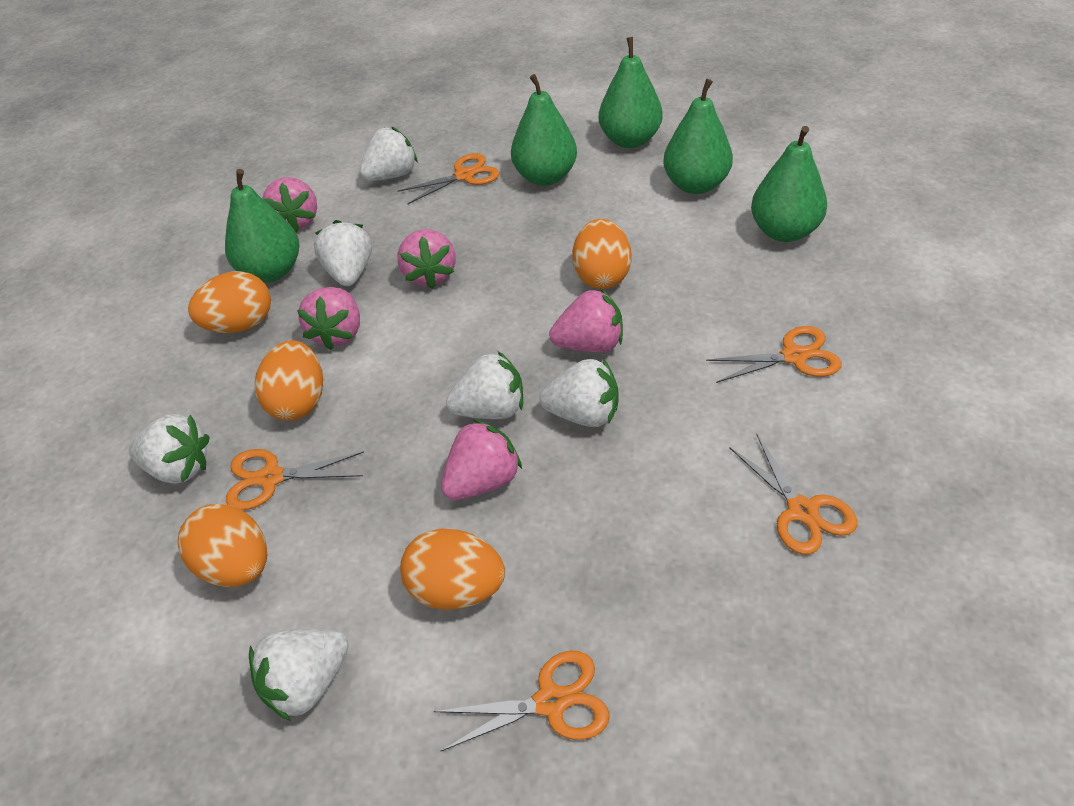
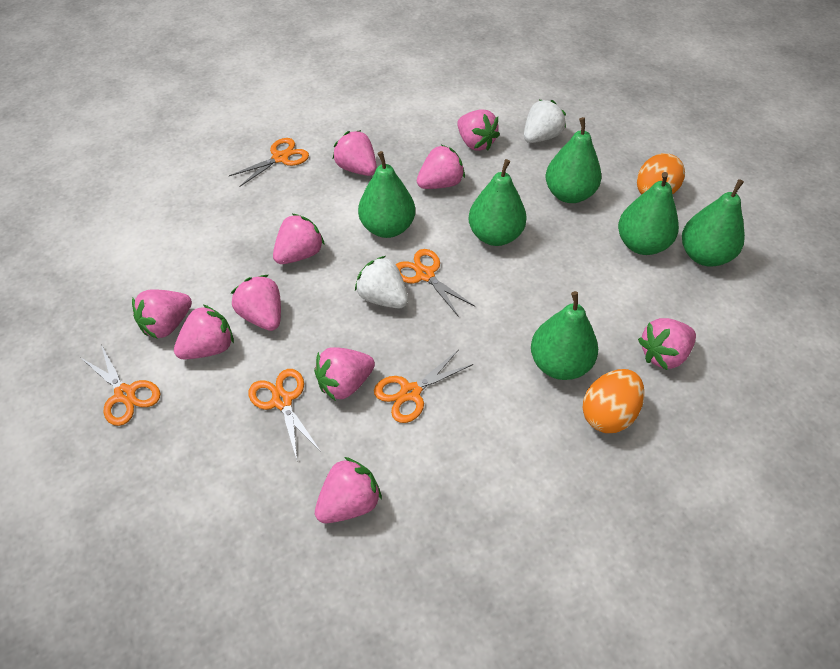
green pear: [225,169,299,282] [511,74,577,186] [599,37,663,148] [663,79,733,194] [751,126,827,242] = 5 -> [358,151,415,238] [468,159,527,246] [531,291,598,380] [546,117,602,203] [618,172,679,255] [682,179,745,266] = 6
orange egg: [178,503,267,587] [188,271,271,333] [255,340,323,421] [400,528,505,610] [572,219,632,289] = 5 -> [582,369,644,433] [637,153,685,194] = 2
pink strawberry: [262,177,317,233] [297,287,360,350] [397,229,456,289] [441,419,522,500] [549,288,623,352] = 5 -> [132,289,192,339] [174,305,234,359] [231,275,281,331] [273,214,325,264] [314,347,375,401] [315,457,382,523] [333,130,377,176] [417,145,465,189] [457,109,500,151] [638,318,696,370] = 10
white strawberry: [129,414,210,484] [249,629,349,721] [314,220,372,286] [360,126,418,181] [446,351,523,419] [539,359,619,427] = 6 -> [355,256,408,308] [524,100,566,143] = 2

